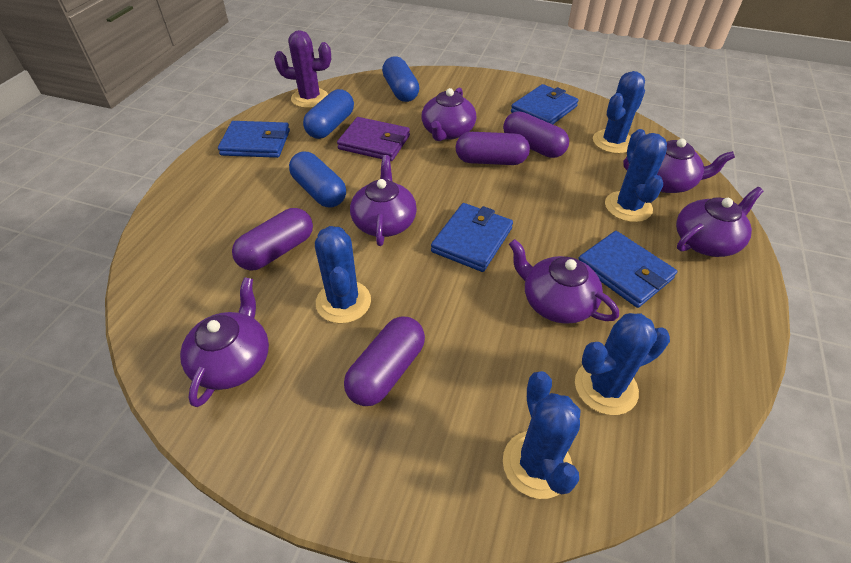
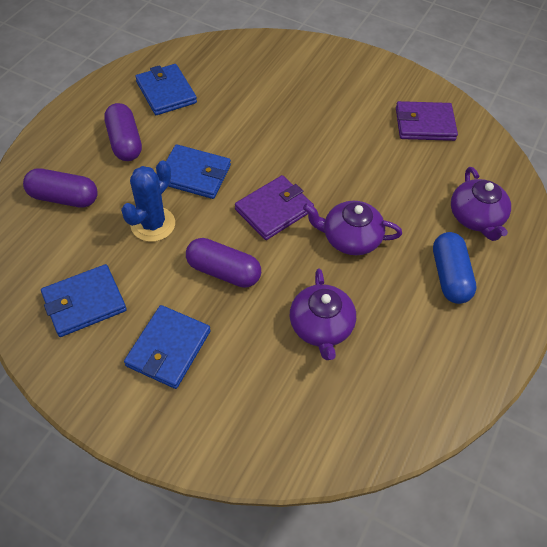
blue cactus: [315,226,371,324] [503,371,580,499] [575,313,670,415] [593,71,645,154] [605,129,667,222] = 5 -> [121,161,175,242] = 1
blue capsule: [289,152,346,207] [303,89,354,139] [382,56,419,102] = 3 -> [433,232,476,304] = 1
purple cactus: [274,30,331,108] = 1 -> none = 0
purple capsule: [232,208,313,271] [344,316,425,406] [456,132,530,165] [503,111,569,158] = 4 -> [23,168,98,208] [104,103,142,161] [186,238,261,288] = 3
purple teapot: [180,277,269,407] [350,155,417,246] [422,88,476,141] [509,239,619,324] [623,139,735,193] [676,187,763,257] = 6 -> [290,269,356,360] [303,201,402,255] [451,167,511,241] = 3
purple wallet: [337,117,410,161] = 1 -> [235,175,314,240] [396,101,458,141] = 2

